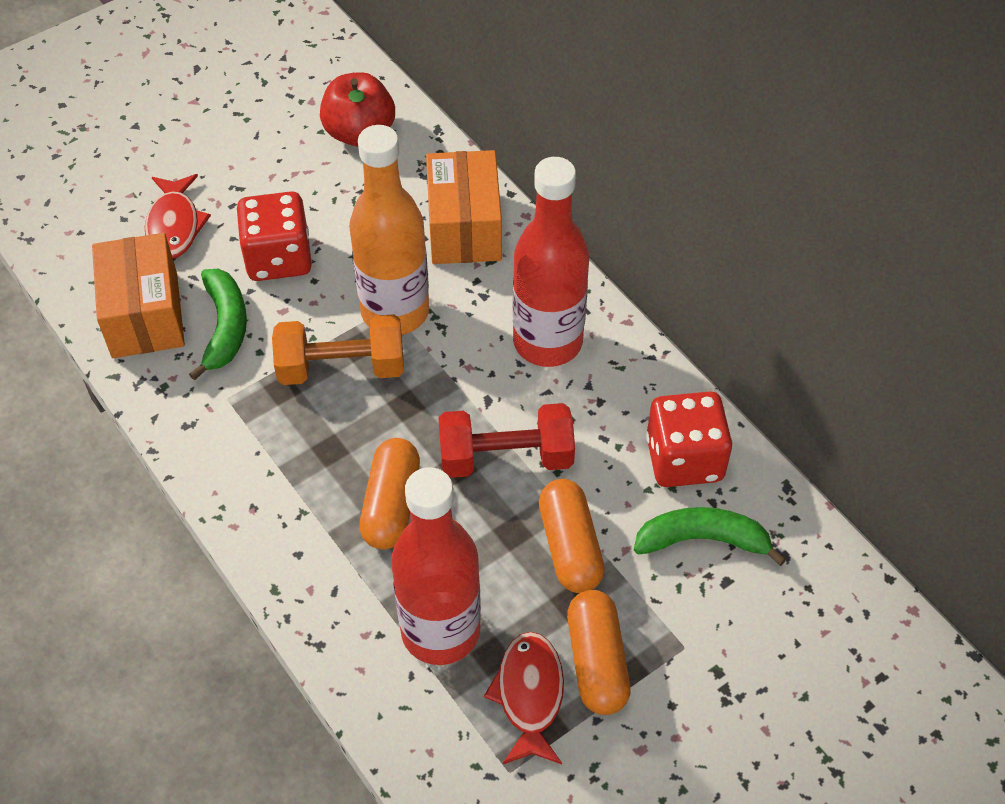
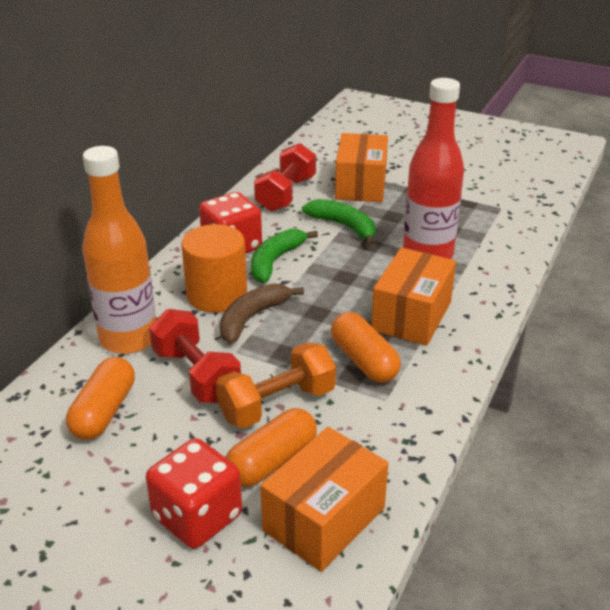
brown banana: none = 0 -> [220,283,304,343] = 1
orange box: [92,233,185,358] [426,150,502,264] = 2 -> [260,427,388,572] [335,133,388,202] [371,247,456,346] = 3
orange cylinder: none = 0 -> [181,224,247,313] = 1
red apple: [320,72,395,147] = 1 -> none = 0
red bottle: [391,467,481,665] [513,157,589,367] = 2 -> [403,78,464,259] = 1
red dumbbell: [438,403,575,478] = 1 -> [149,309,241,403] [254,143,316,212] = 2
red fish: [145,174,211,258] [484,632,564,765] = 2 -> none = 0

